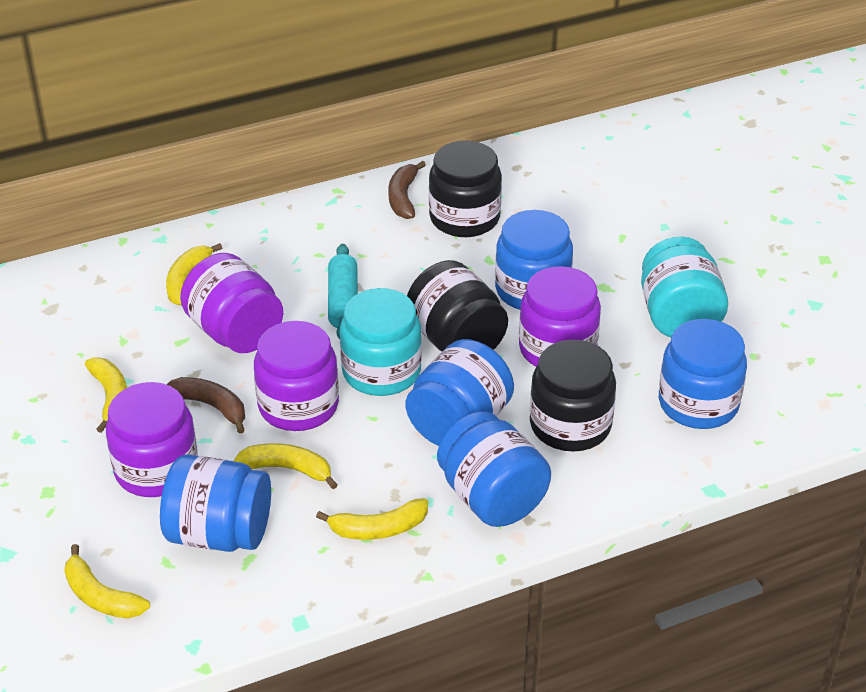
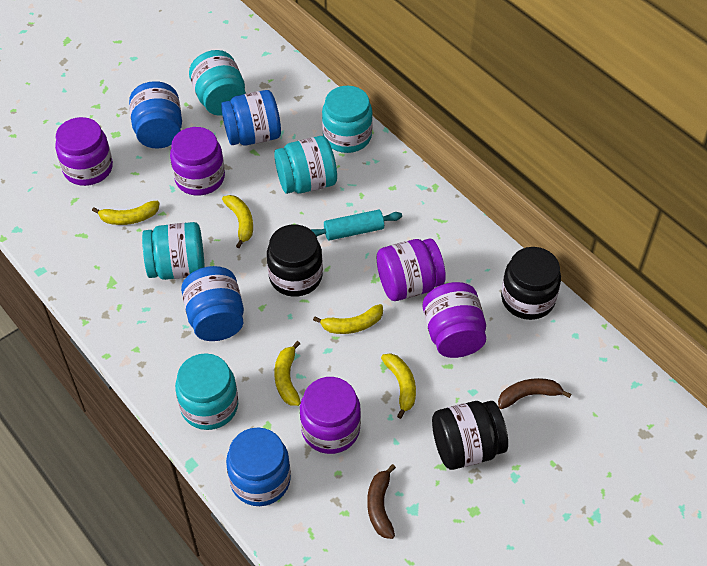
blue jar: [160,454,271,552] [406,339,514,446] [437,411,551,527] [495,210,573,310] [659,319,747,429] = 5 -> [129,81,182,149] [181,266,244,341] [221,90,281,146] [226,427,291,506] = 4
purple jar: [106,382,198,497] [180,253,283,353] [254,321,339,431] [519,266,601,367] = 4 -> [55,117,113,186] [170,127,225,196] [300,377,361,454] [377,238,446,301] [423,282,487,358] = 5
turquoise jar: [340,288,422,396] [641,237,728,337] = 2 -> [142,222,205,280] [175,353,238,430] [189,50,246,116] [274,136,337,194] [322,86,373,153] = 5

